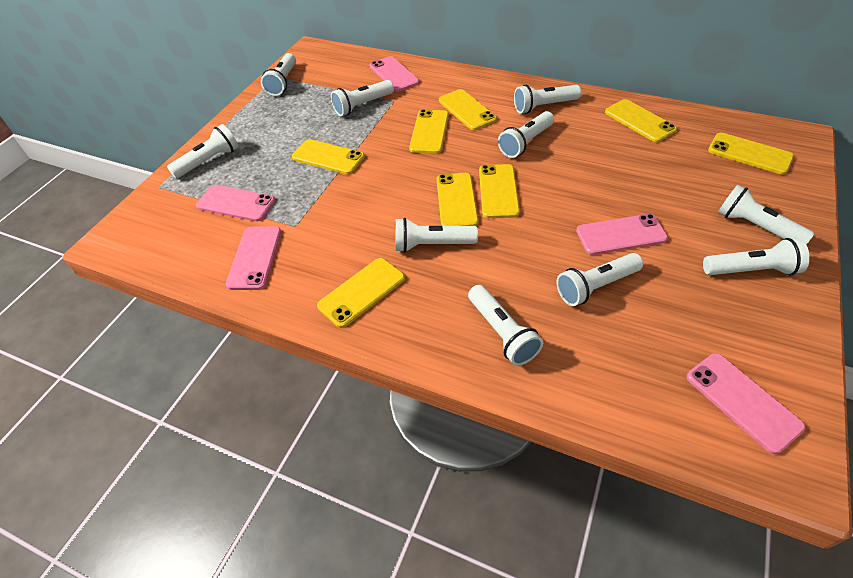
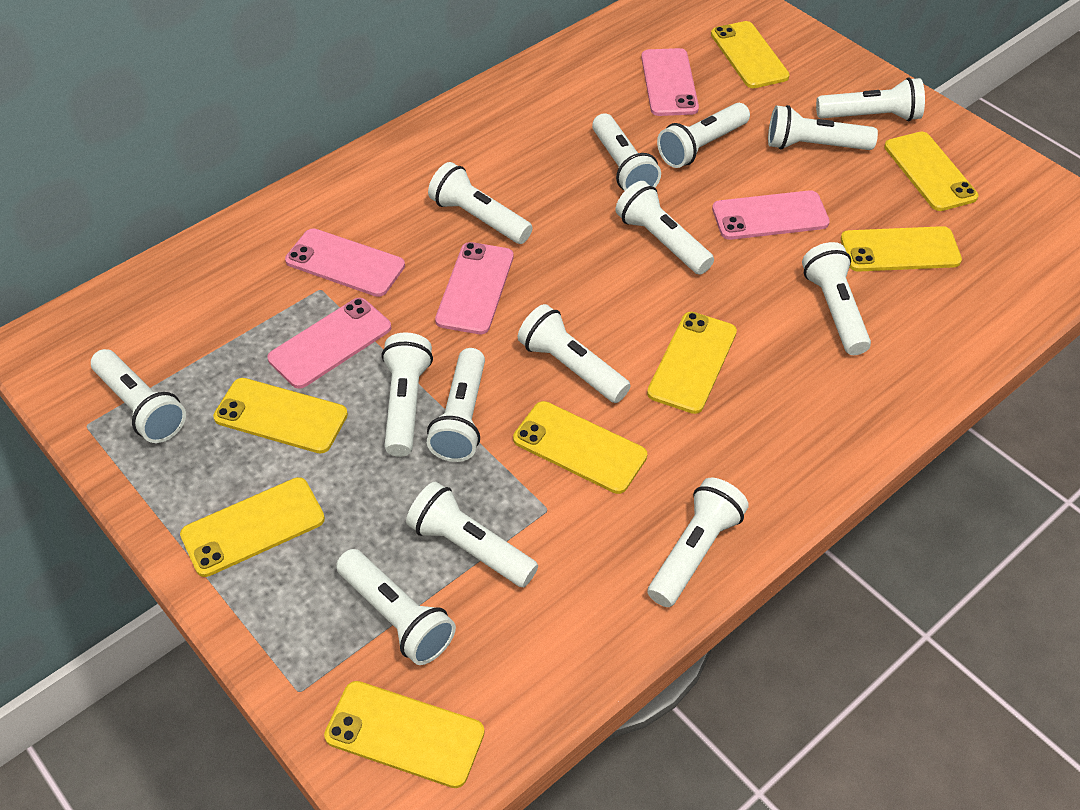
white flashlight: [167,124,238,178] [261,53,296,96] [331,80,394,116] [395,218,478,252] [468,285,543,366] [498,111,554,158] [514,85,581,114] [557,253,643,306] [703,238,810,275] [718,185,814,245] = 10 -> [91,349,186,443] [336,549,456,665] [382,333,433,457] [406,482,538,587] [427,348,485,462] [428,162,533,244] [518,304,631,403] [592,113,661,191] [616,181,714,275] [648,478,749,607] [657,103,750,168] [768,105,878,150] [802,242,871,355] [816,77,925,121] = 14

